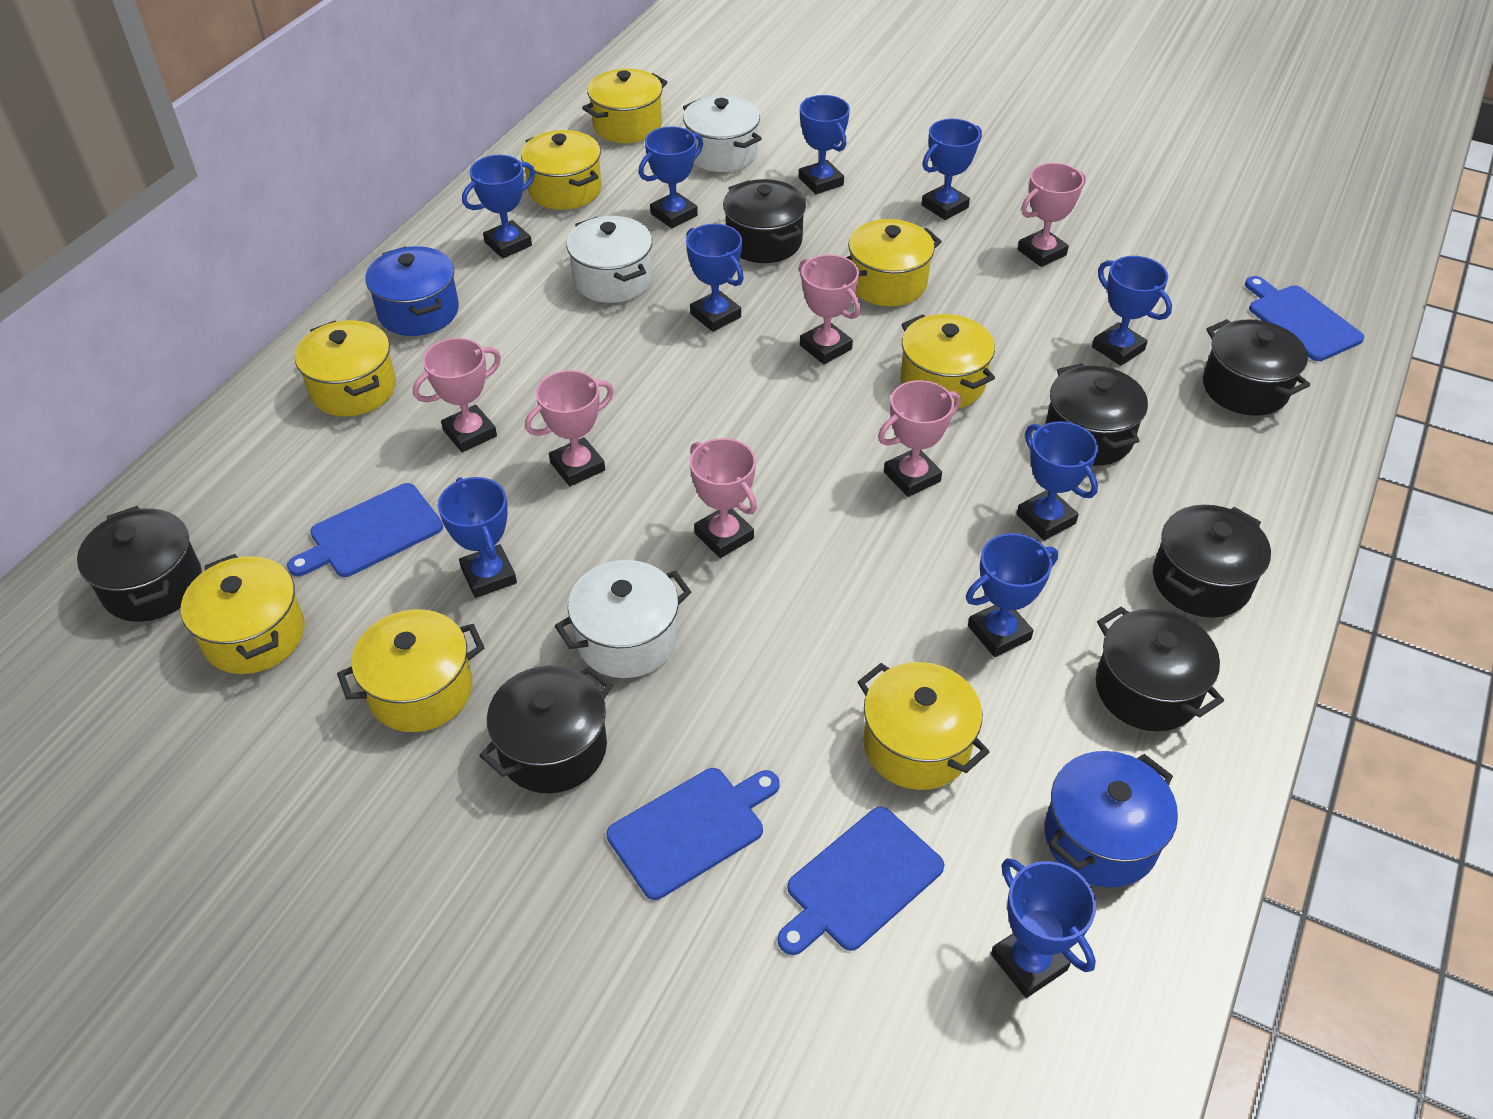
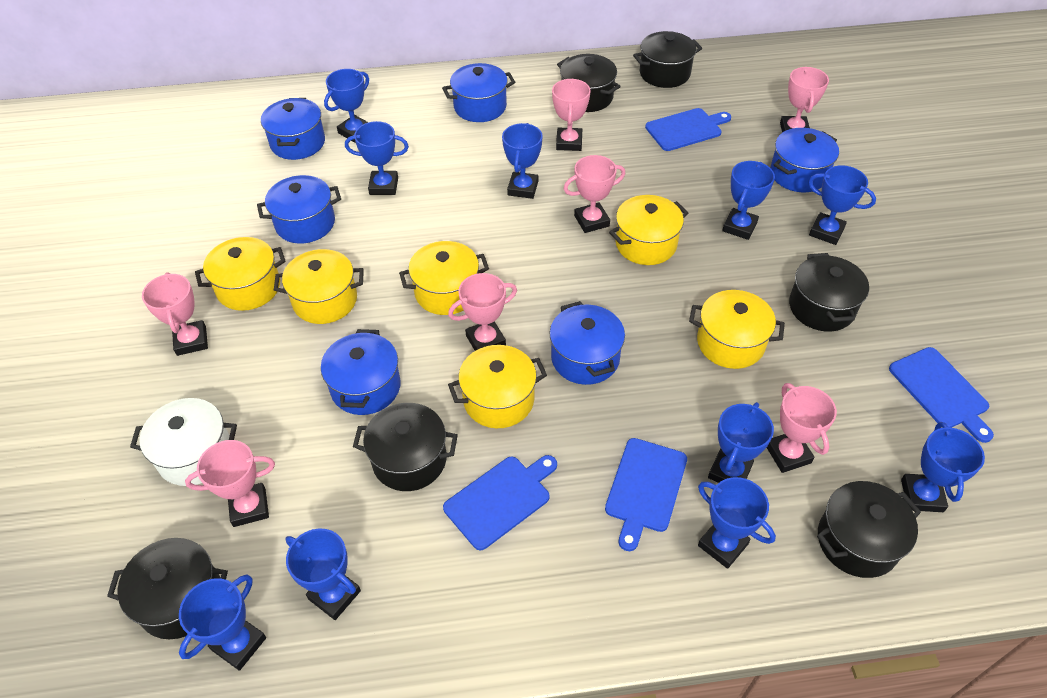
black pot: [77,506,202,622] [479,665,613,793] [723,179,806,263] [1045,363,1148,466] [1096,606,1224,731] [1153,505,1271,618] [1203,319,1310,416] = 7 -> [107,538,228,639] [353,403,458,491] [557,54,621,112] [633,31,702,88] [789,253,869,332] [817,481,921,578] = 6
blue pot: [365,246,459,336] [1045,751,1178,887] = 2 -> [257,175,341,244] [261,98,325,160] [321,329,401,415] [442,63,515,122] [550,301,625,385] [770,128,839,192] = 6
pink trophy: [413,338,501,452] [525,370,614,486] [690,438,757,558] [799,254,861,364] [878,380,961,497] [1018,163,1086,267] = 6 -> [142,272,208,356] [185,440,275,527] [448,273,517,351] [552,79,591,151] [564,155,625,233] [767,383,837,473] [780,67,829,133] = 7
white pot: [555,560,691,678] [566,216,652,303] [683,95,762,172] = 3 -> [130,398,237,486] = 1
yellow pot: [181,554,305,674] [295,320,396,417] [337,609,484,732] [521,130,602,210] [582,69,667,143] [846,219,942,306] [858,662,989,790] [900,314,995,408] = 8 -> [195,237,286,311] [274,249,364,324] [399,241,489,315] [448,345,547,428] [609,195,688,265] [689,290,785,369] = 6

